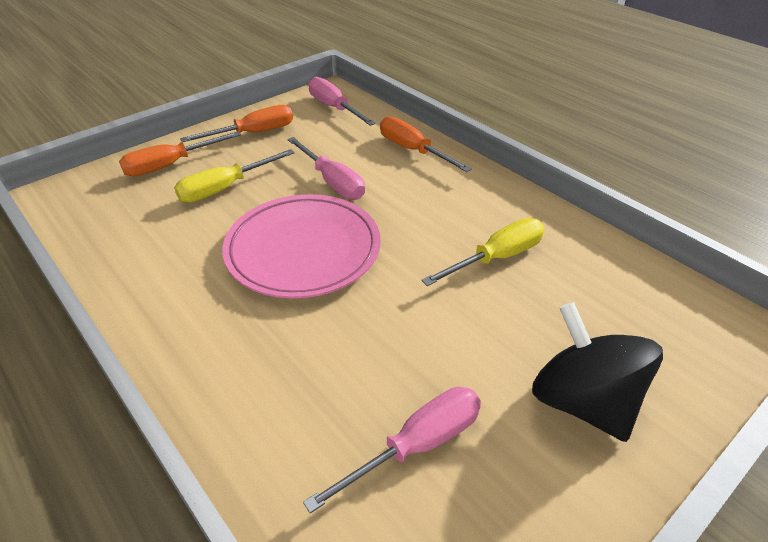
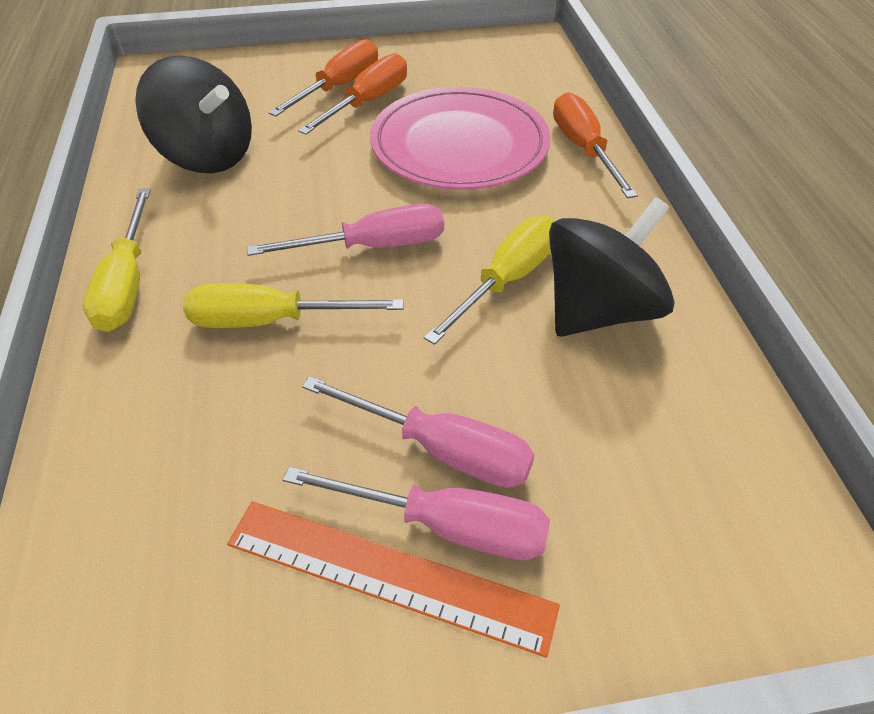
black spinning top: [532,302,663,442] = 1 -> [135,55,252,173] [549,197,675,337] = 2
orange ruler: none = 0 -> [227,501,560,658] = 1
yellow screwdriver: [174,149,295,202] [421,218,544,286] = 2 -> [83,188,151,332] [183,284,404,328] [424,216,554,345] = 3

